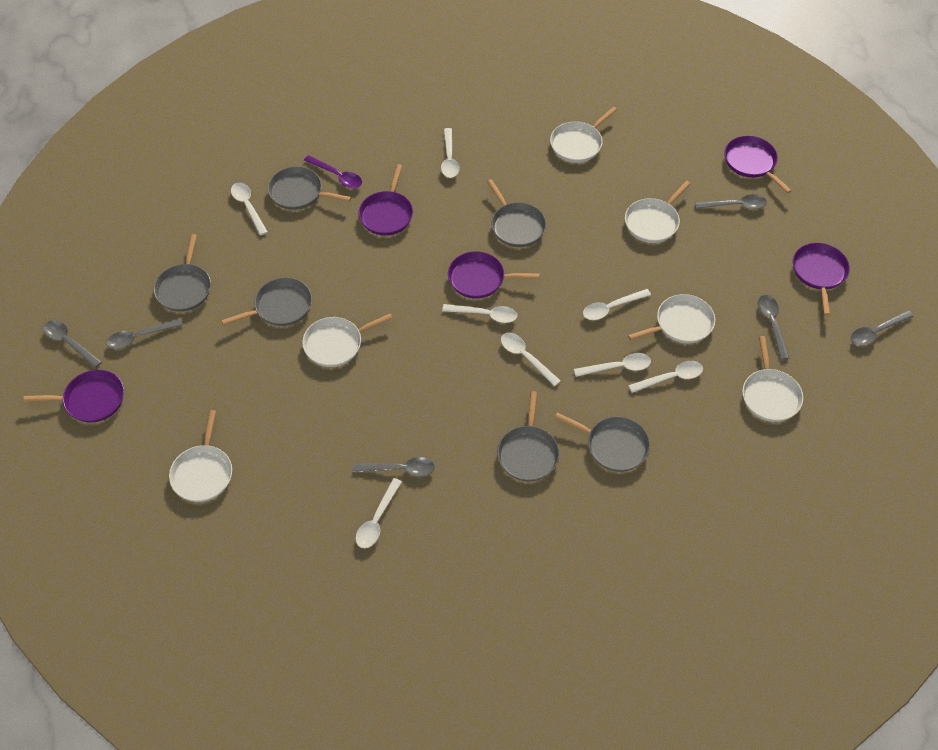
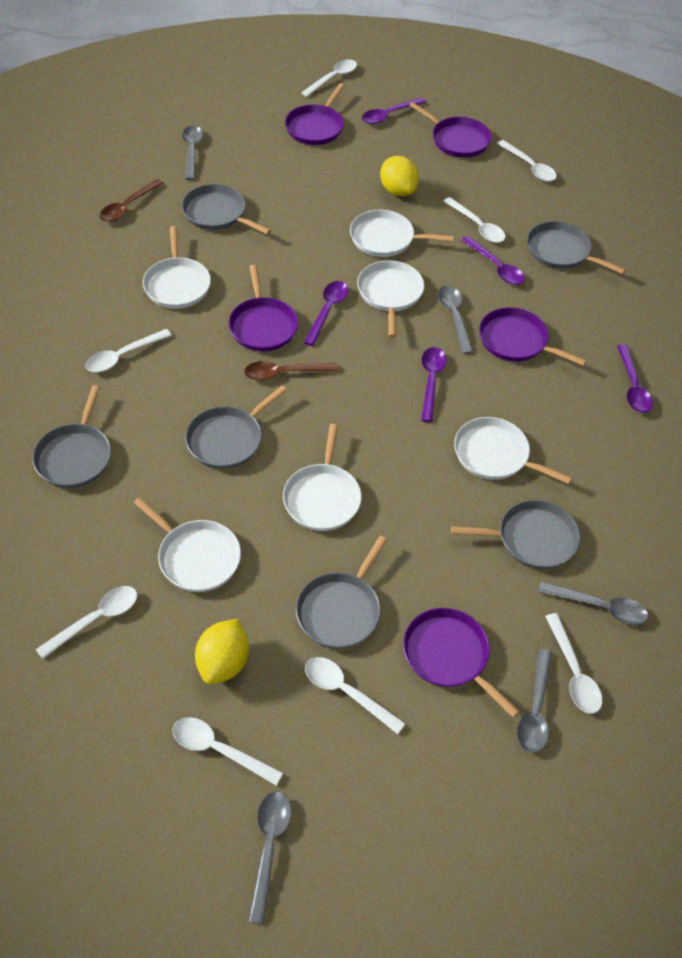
brown spoon: none = 0 -> [99,179,164,222] [244,361,339,381] = 2
grey spoon: [43,320,102,368] [106,318,183,349] [353,457,435,477] [695,194,767,209] [758,295,789,360] [851,310,913,346] = 6 -> [182,126,203,180] [248,792,291,924] [438,286,473,354] [517,648,552,753] [538,582,648,625] = 5
purple spoon: [304,155,362,188] = 1 -> [304,281,348,346] [362,97,426,124] [421,347,447,422] [461,236,525,285] [617,344,653,413] = 5
yellow lemon: none = 0 -> [195,619,249,685] [380,156,419,196] = 2

